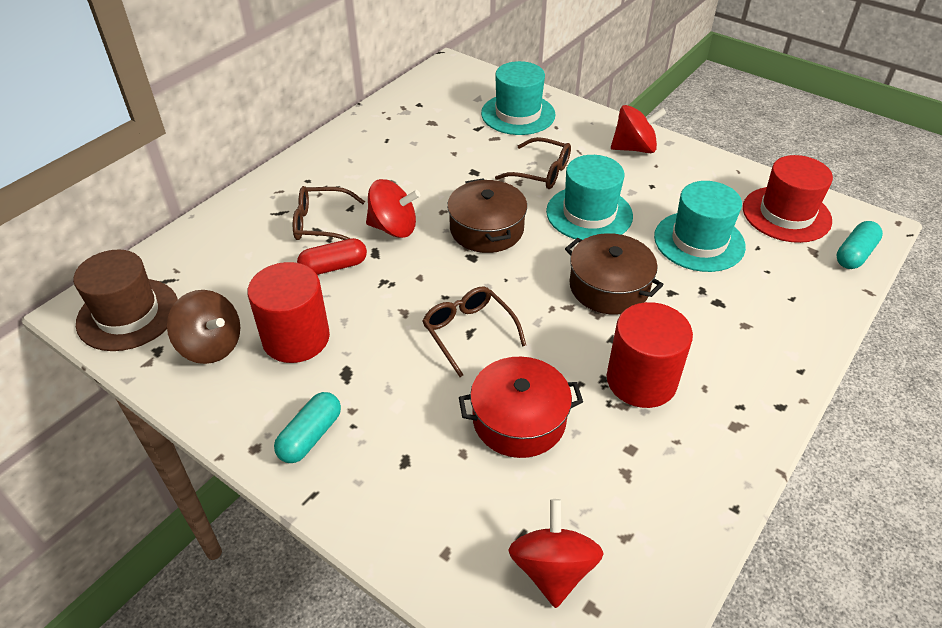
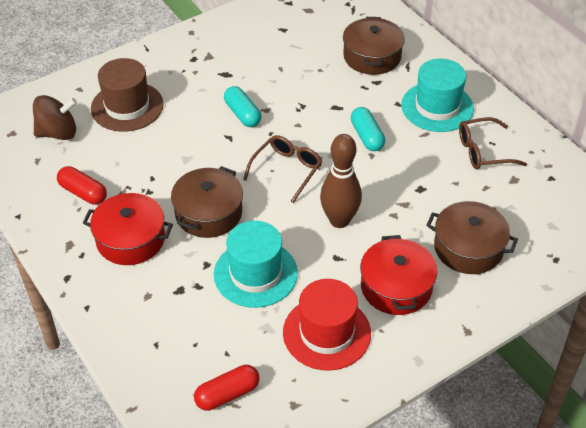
brown bowling pin: none = 0 -> [320,134,362,228] = 1
brown glasses: [293,186,365,240] [423,287,526,377] [495,137,571,189] = 3 -> [243,135,322,203] [459,117,527,169] = 2
brown pot: [447,178,527,253] [565,233,663,315] = 2 -> [171,166,243,238] [343,17,405,75] [426,201,518,274] = 3
red capsule: [297,238,367,275] = 1 -> [57,166,107,205] [194,365,259,411] = 2
red cylinder: [247,262,330,363] [607,302,693,408] = 2 -> none = 0
red pot: [459,357,583,458] = 1 -> [83,193,173,265] [360,235,437,315] = 2
red spinning top: [366,179,420,238] [508,499,603,608] [611,105,666,153] = 3 -> none = 0
turquoise hat: [481,61,556,135] [546,155,633,240] [654,181,746,272] = 3 -> [214,221,298,308] [401,59,474,132] = 2

